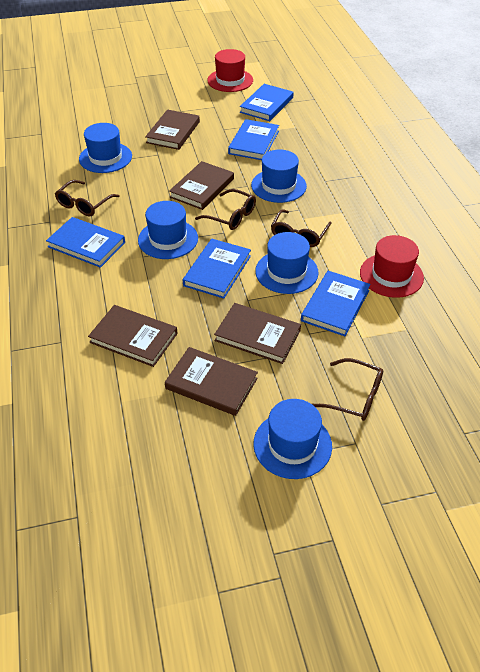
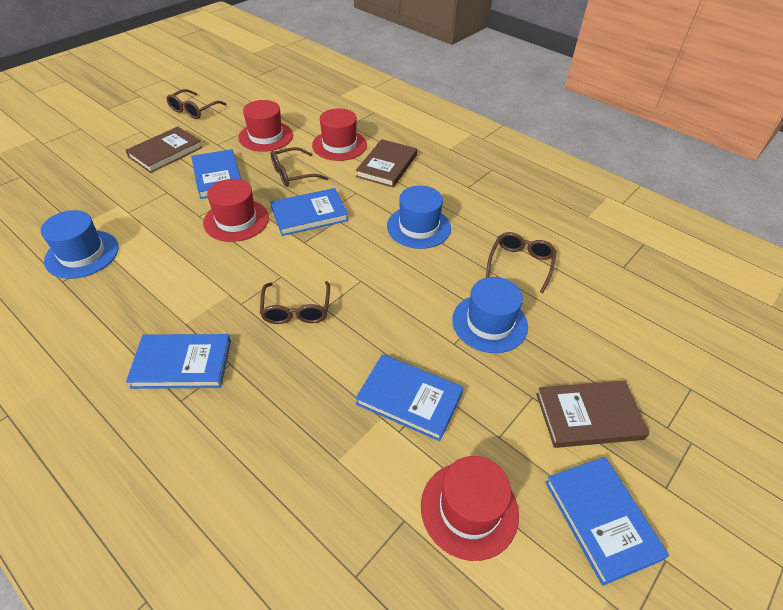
blue hat: [79,123,132,173] [138,201,198,259] [251,150,307,203] [253,399,332,479] [255,232,318,294] = 5 -> [41,210,119,279] [387,186,451,249] [452,277,528,353] = 3
brown book: [88,305,178,367] [145,109,200,150] [165,347,258,416] [169,161,234,210] [214,303,301,364] = 5 -> [126,126,203,173] [356,139,417,187] [536,381,650,448] = 3
red hat: [207,49,253,92] [360,235,424,298] = 2 -> [203,179,269,242] [238,100,293,152] [312,108,367,161] [421,456,519,561] = 4

